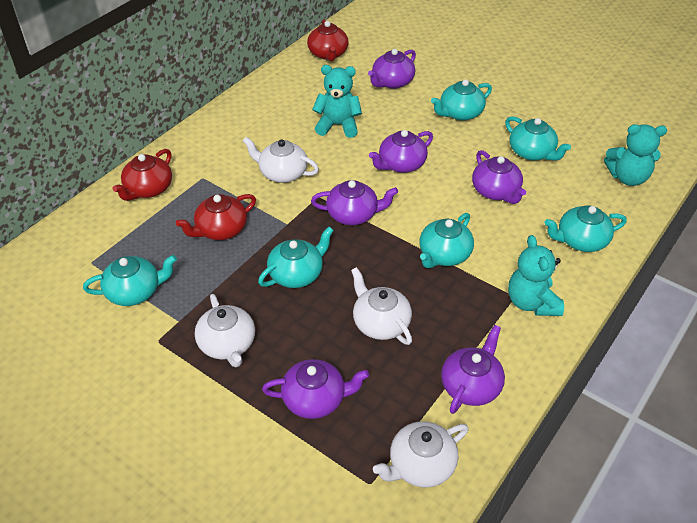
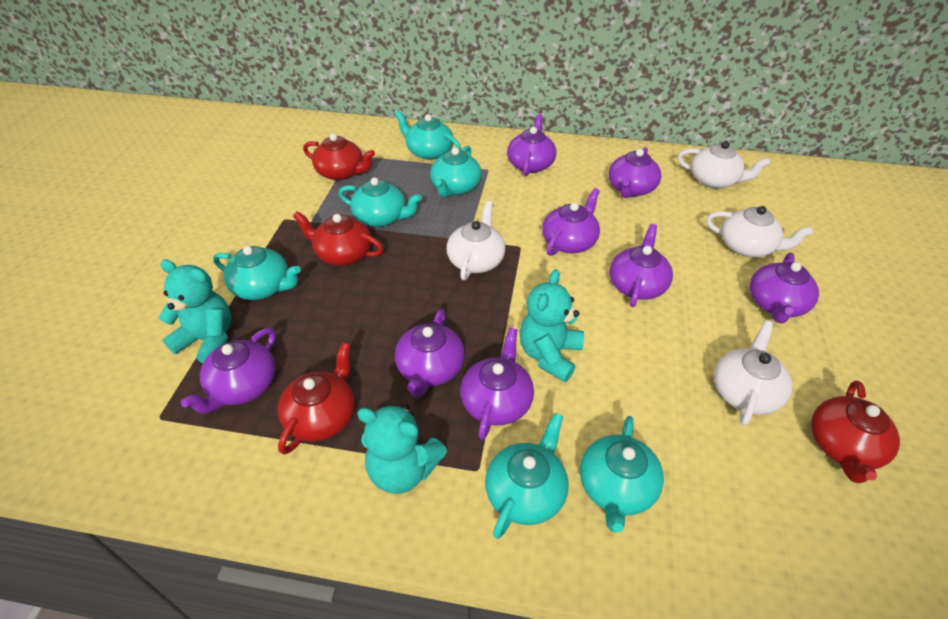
purple teapot: [262,359,369,419] [311,180,398,225] [368,49,416,89] [369,130,433,173] [441,325,505,414] [472,150,526,204] = 6 -> [181,328,276,414] [395,309,465,398] [460,328,534,440] [507,114,556,176] [542,188,600,256] [609,147,662,198] [610,224,673,307] [750,253,819,324] = 8
red teapot: [112,149,172,201] [176,194,256,240] [307,19,349,61] = 3 -> [278,343,355,455] [293,211,383,266] [303,134,375,180] [811,380,900,483] = 4

